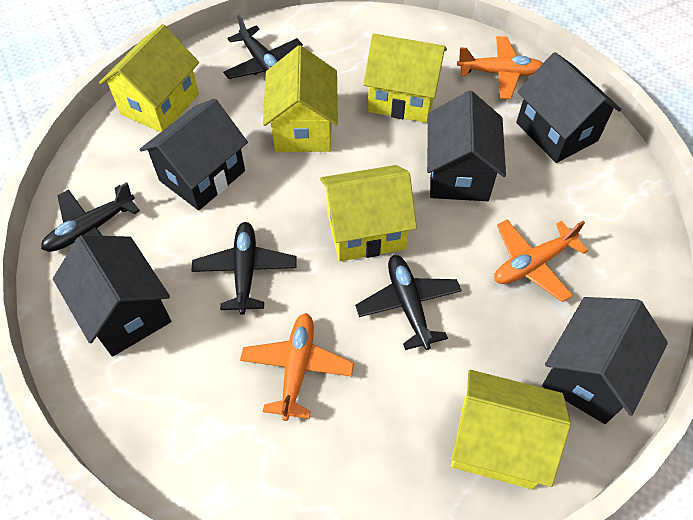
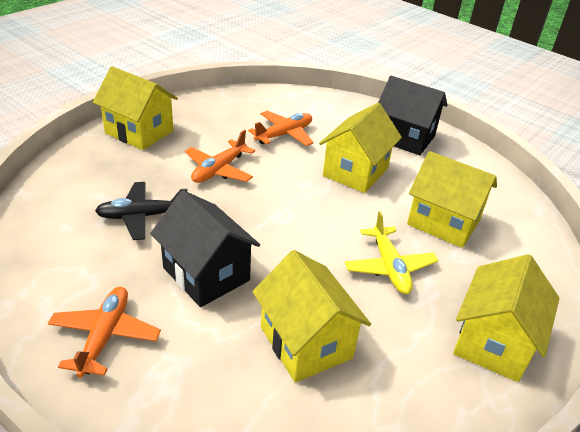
black house: [53,235,171,357] [139,98,248,210] [427,91,506,201] [516,52,622,163] [542,297,668,424] = 5 -> [150,190,260,307] [378,76,448,155] = 2
black plane: [41,182,140,252] [191,222,297,315] [223,15,303,79] [355,255,462,350] = 4 -> [95,182,187,240] = 1
yellow plane: none = 0 -> [345,211,439,294] = 1

